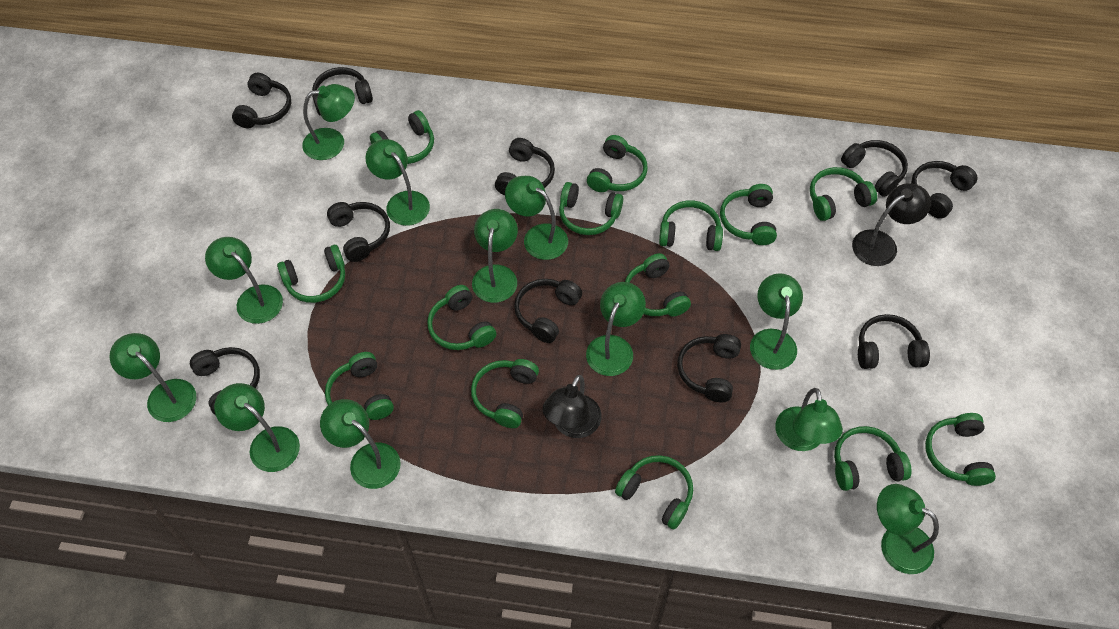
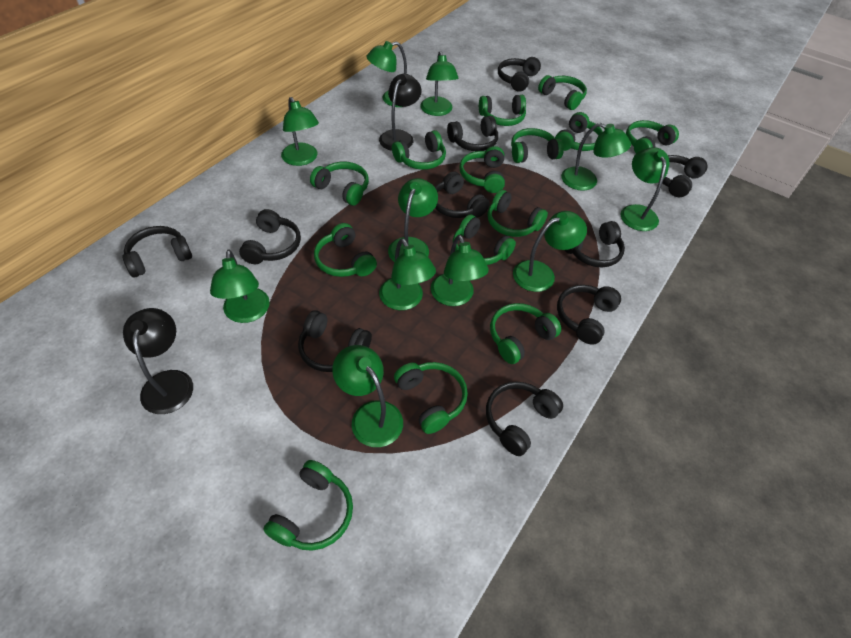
green lamp: [109,333,196,422] [205,237,283,324] [214,383,300,472] [302,84,355,160] [320,399,401,489] [365,139,430,226] [472,209,518,303] [505,176,568,260] [586,282,646,376] [750,273,803,370] [775,388,843,451] [877,484,939,574] = 12 -> [210,249,270,323] [281,97,319,166] [332,345,403,447] [366,41,407,107] [379,238,436,310] [388,178,438,262] [420,51,459,116] [431,235,489,306] [513,211,587,292] [561,123,631,191] [621,147,669,231] = 11

